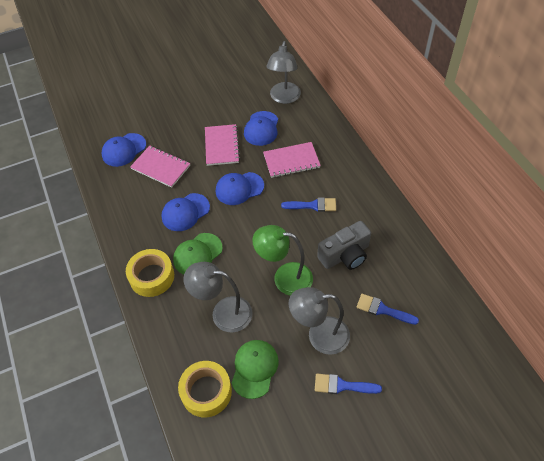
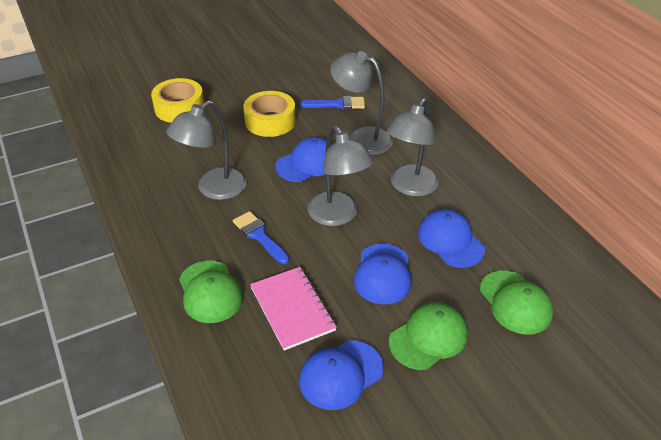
blue brush: [281,197,336,212] [315,374,382,394] [356,294,419,325] = 3 -> [233,211,289,264] [300,96,365,110] = 2
green cap: [173,233,223,275] [232,340,279,399] = 2 -> [179,261,243,323] [389,302,468,370] [480,270,553,335] = 3
green lamp: [252,225,313,296] = 1 -> none = 0
grey camera: [317,221,371,270] = 1 -> none = 0
grey lamp: [183,262,253,332] [266,41,301,104] [289,287,350,355] = 3 -> [167,101,247,200] [307,126,374,226] [330,51,393,155] [387,98,439,197] = 4
pink notebook: [130,145,190,188] [205,124,240,166] [263,142,321,178] = 3 -> [250,267,337,351] = 1

